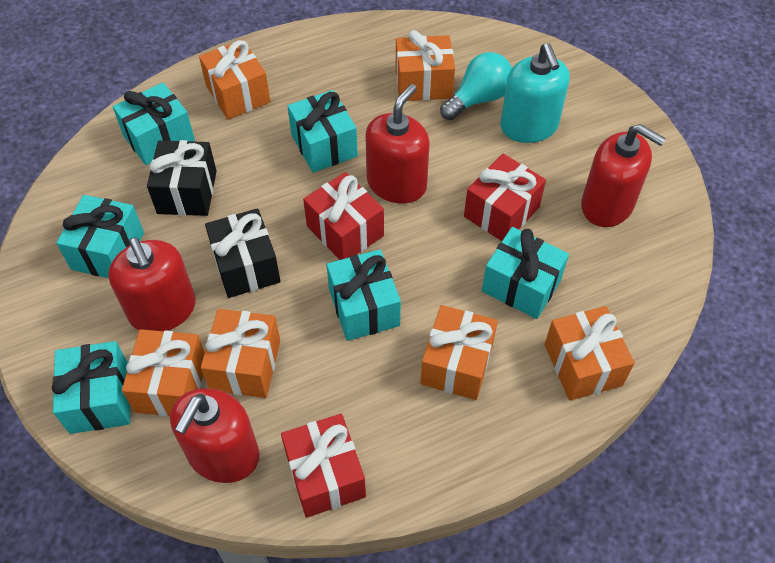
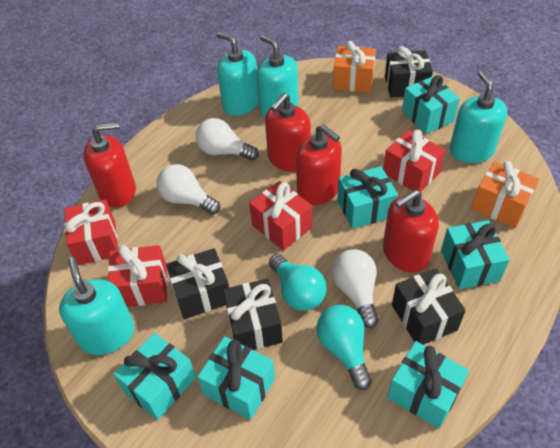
black gift: [147,140,217,216] [205,208,281,298] = 2 -> [166,248,229,319] [223,279,283,350] [385,46,433,98] [392,269,466,345] = 4
orange gift: [122,329,205,416] [199,40,271,120] [201,309,280,398] [396,30,455,101] [420,305,498,400] [545,306,635,401] = 6 -> [333,41,376,93] [471,161,540,228] = 2
red gift: [281,414,366,518] [303,172,384,260] [464,154,546,241] = 3 -> [65,199,118,265] [108,245,168,307] [249,181,312,251] [383,130,446,192] = 4
turquoise light bulb: [440,52,512,120] = 1 -> [269,254,327,311] [317,305,372,390] = 2
turquoise soap dispenser: [500,43,570,143] = 1 -> [59,257,135,355] [216,32,259,116] [256,35,299,118] [450,71,507,163] = 4
white light bulb: none = 0 -> [157,164,220,215] [196,118,259,161] [332,249,378,328] = 3

